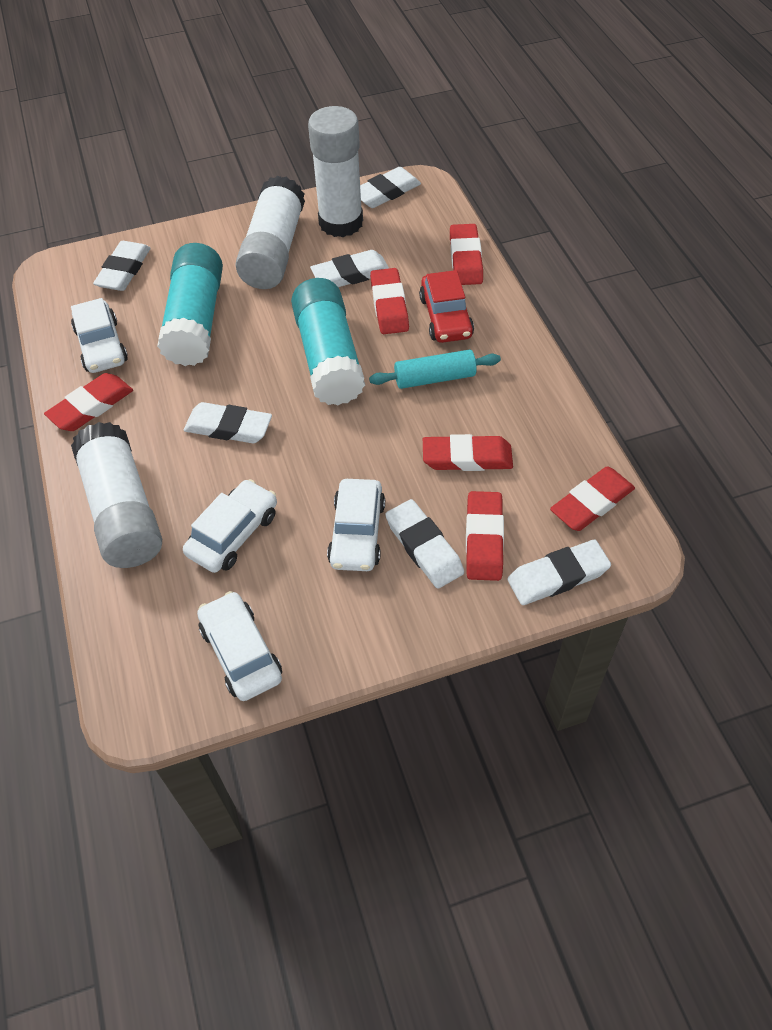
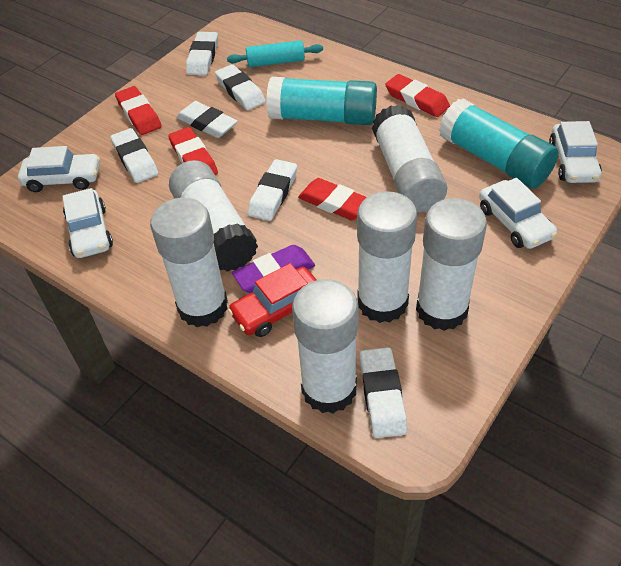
purple eraser: none = 0 -> [232,245,315,293] = 1
red eraser: [44,373,133,431] [370,268,409,334] [423,434,513,471] [450,224,483,285] [466,491,504,581] [550,467,635,531] = 6 -> [115,86,162,135] [168,127,218,175] [298,178,367,221] [385,74,450,117] = 4
white glue stick: [71,422,162,568] [235,176,305,289] [308,106,363,237] = 3 -> [150,198,228,327] [169,160,258,272] [292,279,359,413] [357,191,418,323] [372,105,447,212] [416,198,487,331] = 6

